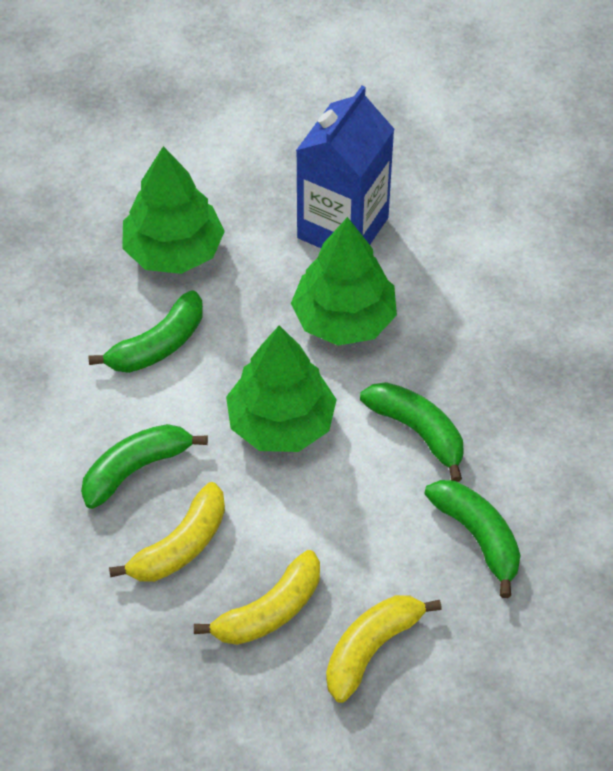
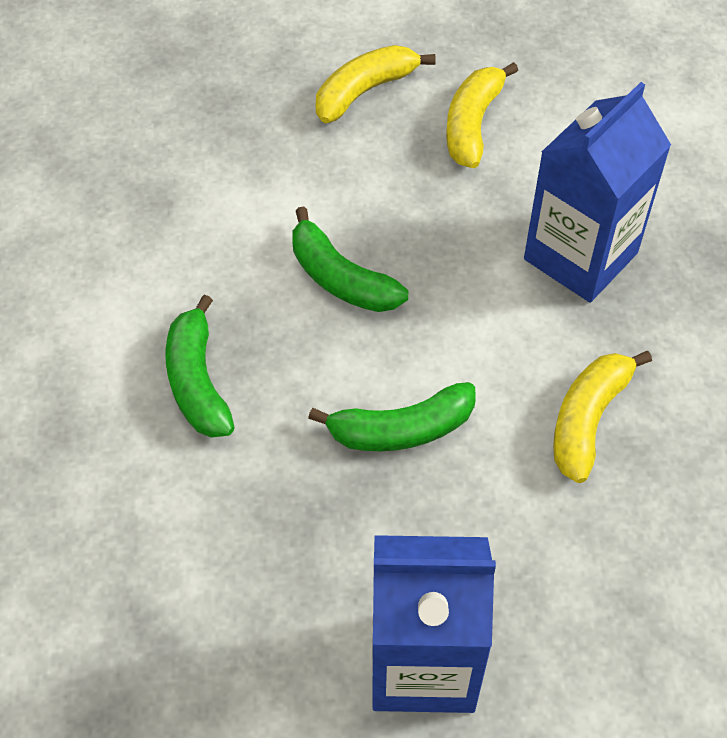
blue carton: [296,86,394,248] = 1 -> [372,535,496,713] [524,82,671,303] = 2
green banana: [81,424,208,509] [89,290,203,373] [360,382,464,482] [424,480,520,598] = 4 -> [166,295,235,438] [292,207,408,312] [308,382,476,451] = 3
green tree: [122,146,225,274] [226,325,337,452] [291,217,397,346] = 3 -> none = 0

